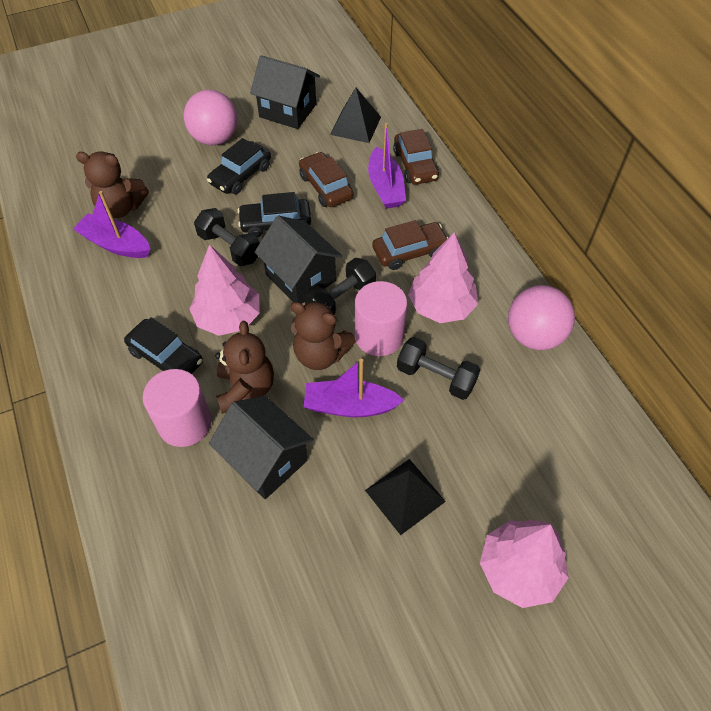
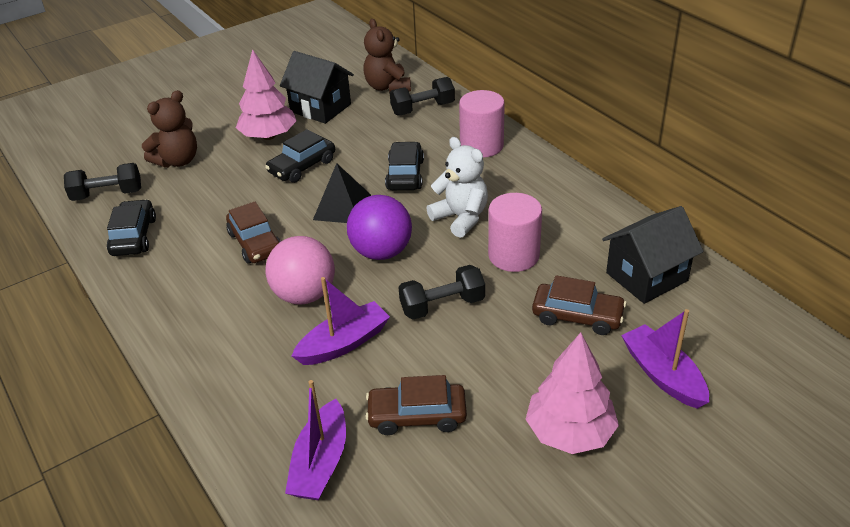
black house: [209,396,314,499] [250,55,320,129] [254,216,342,304] = 3 -> [280,51,354,124] [602,206,704,304] = 2
black pyramid: [330,88,381,143] [365,459,446,535] = 2 -> [313,163,371,223] = 1
brown teddy bear: [76,151,149,218] [215,321,274,414] [290,301,356,370] = 3 -> [142,90,197,168] [363,19,411,93] = 2
pink ball: [184,90,238,145] [508,285,575,350] = 2 -> [266,236,335,305] = 1
pink tree: [189,244,260,336] [408,232,478,323] [480,520,569,608] = 3 -> [236,49,297,140] [525,332,619,454] = 2
purple ball: none = 0 -> [347,195,412,260] = 1
white teddy bear: none = 0 -> [426,137,488,238] = 1

